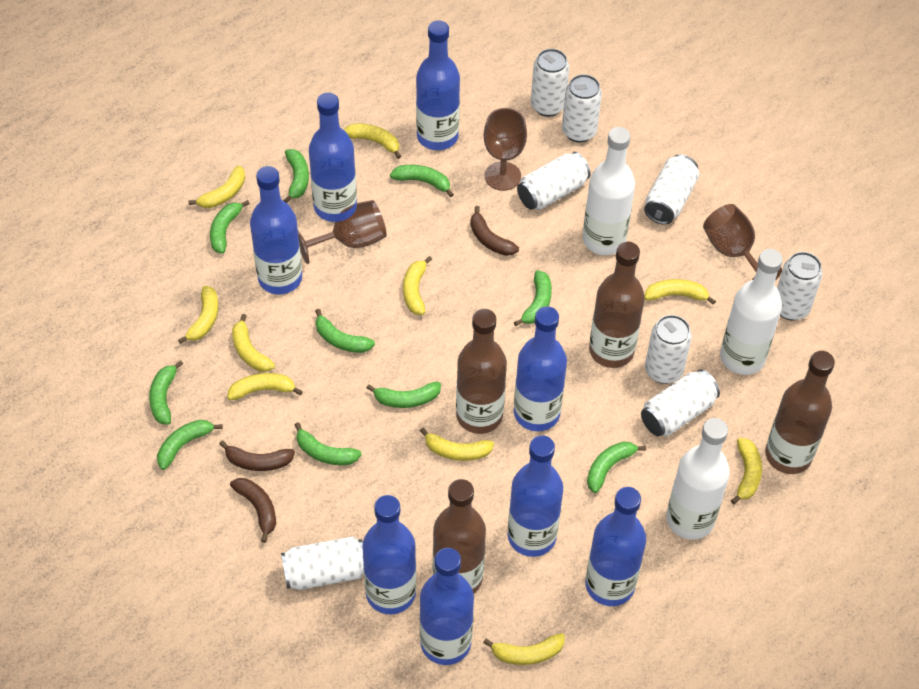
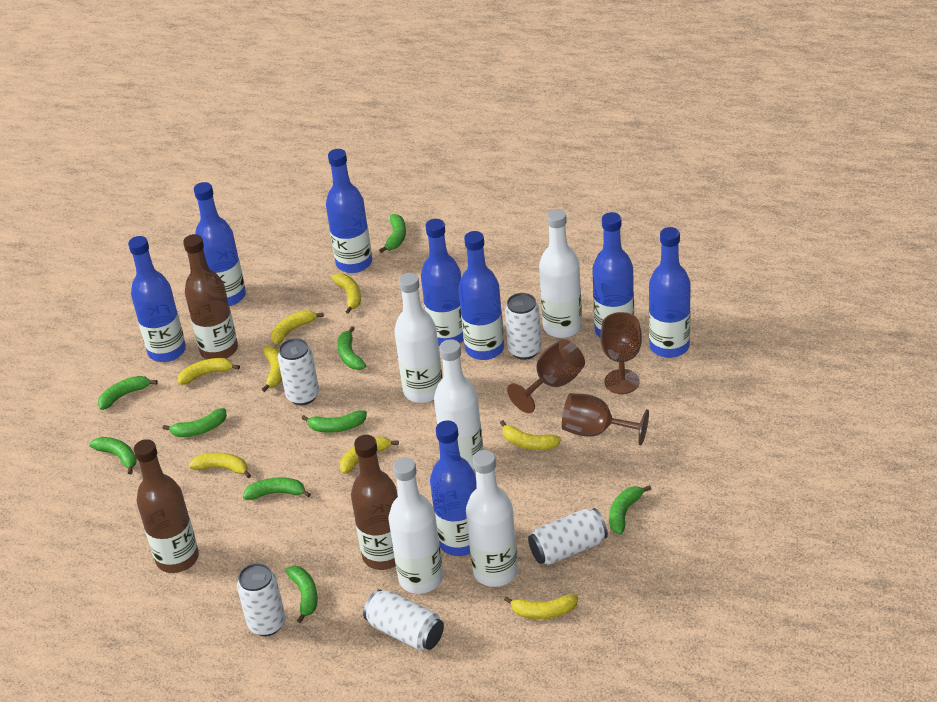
brown banana: [219,440,295,471] [230,478,276,543] [470,206,519,256] = 3 -> none = 0
brown bottle: [433,479,486,594] [456,309,507,434] [589,242,645,368] [765,351,835,474] = 4 -> [134,439,199,573] [183,234,238,359] [351,435,398,570] = 3
green banana: [149,360,183,425] [157,420,223,470] [210,200,250,254] [283,149,309,203] [295,422,362,465] [315,309,375,353] [367,382,441,408] [390,165,454,197] [514,270,552,326] [587,442,646,493] = 10 -> [89,437,137,475] [98,376,157,410] [163,408,227,437] [243,477,311,500] [285,566,318,623] [301,410,367,433] [337,326,366,370] [379,214,406,253] [609,485,651,535] = 9
white bottle: [583,127,635,255] [666,418,730,540] [720,249,783,375] = 3 -> [389,457,443,594] [394,273,443,403] [434,339,483,469] [466,450,518,587] [539,209,582,338] = 5
white can: [281,536,364,590] [517,152,590,210] [531,49,569,117] [562,74,602,142] [641,369,720,437] [644,154,699,225] [645,315,692,384] [777,252,822,321] = 8 -> [237,563,285,636] [278,338,319,405] [363,589,444,651] [505,293,542,360] [528,508,608,565] = 5
yellow banana: [178,286,219,344] [188,166,245,208] [227,373,303,400] [232,314,275,372] [344,123,401,159] [403,256,432,315] [420,428,494,461] [483,633,565,665] [645,279,716,305] [731,438,762,504] = 10 -> [178,358,240,385] [189,453,251,478] [262,346,282,392] [271,310,324,344] [332,274,361,314] [340,436,399,474] [500,420,561,450] [504,594,578,619] = 8

